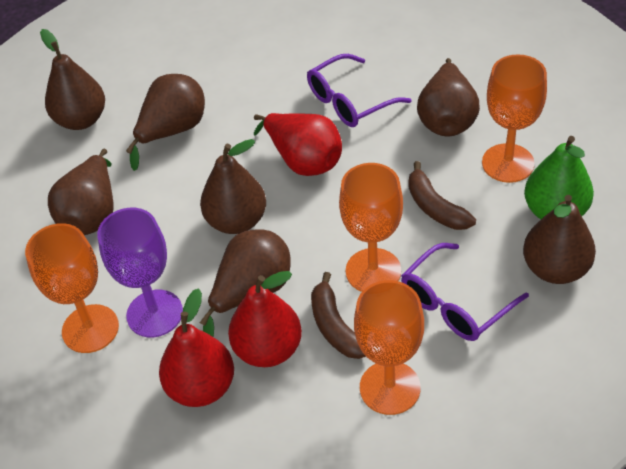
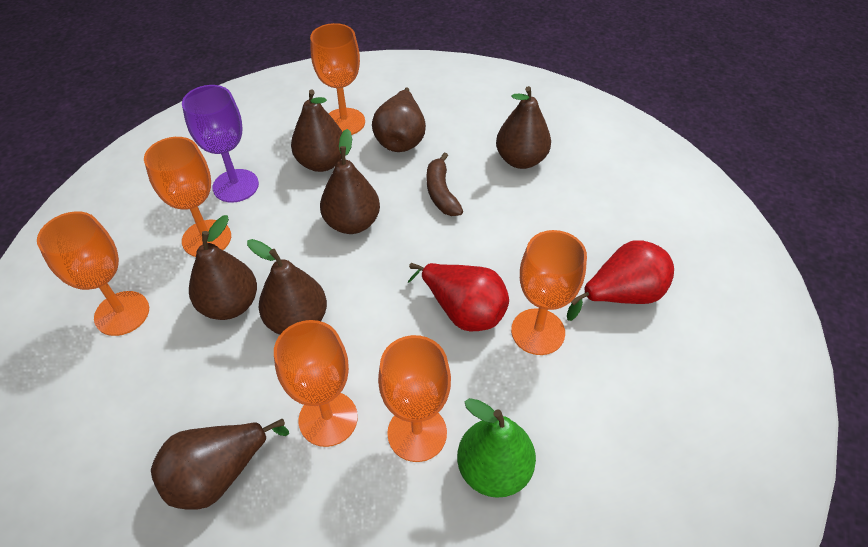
brown banana: [311,272,366,359] [408,161,476,230] = 2 -> [427,152,463,216] = 1
orange goblet: [25,223,119,353] [339,163,403,292] [354,280,424,415] [482,54,547,183] = 4 -> [37,211,149,336] [144,137,231,257] [274,320,358,447] [310,23,365,135] [378,335,451,462] [511,230,587,355] = 6
purple glasses: [307,54,412,127] [401,243,529,341] = 2 -> none = 0
red pear: [159,288,234,407] [228,271,302,367] [254,113,342,176] = 3 -> [408,263,509,331] [567,240,674,321] = 2

